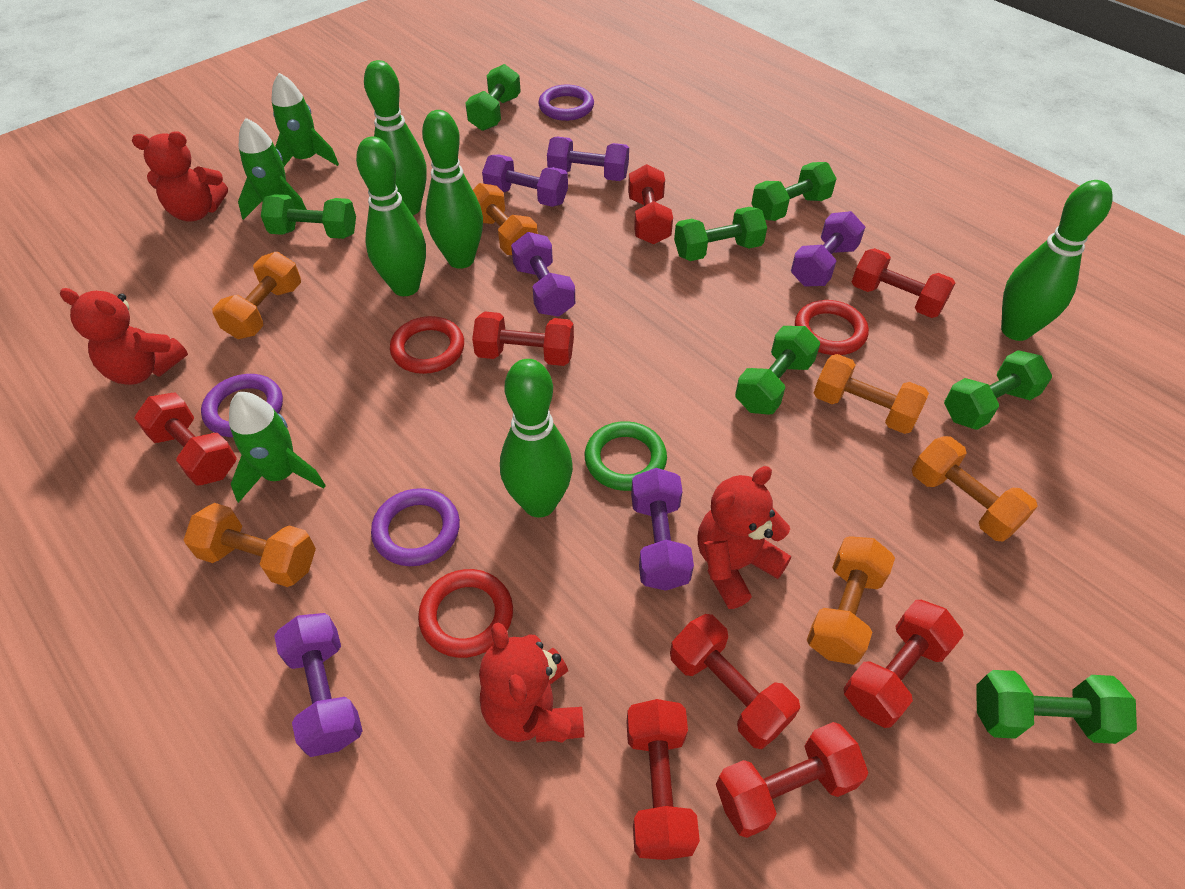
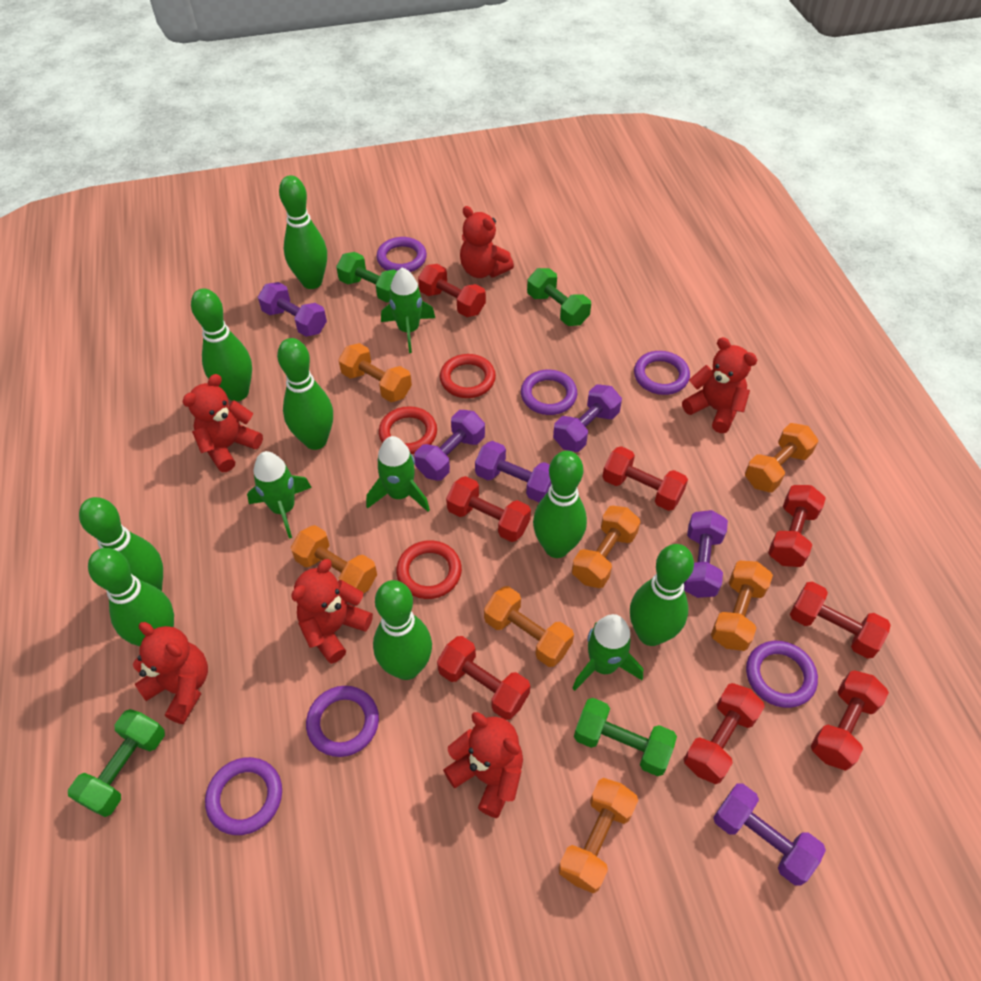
green bowling pin: [356,136,426,296] [364,60,427,215] [422,110,483,269] [500,359,573,518] [1001,180,1112,341] = 5 -> [79,497,163,591] [88,548,174,646] [191,288,252,401] [277,338,333,450] [279,175,327,289] [373,580,432,680] [533,451,587,558] [630,544,694,646] = 8
green dumbbell: [261,194,356,239] [465,64,521,131] [674,207,767,261] [735,326,820,415] [751,162,837,221] [944,350,1052,430] [976,670,1137,744] = 7 -> [68,709,165,817] [336,252,397,303] [527,268,591,326] [574,698,677,776] = 4
green ring: [585,421,667,491] = 1 -> none = 0
green rocket: [229,392,326,503] [238,118,307,220] [272,73,339,166] = 3 -> [247,451,312,538] [366,436,430,512] [381,267,435,353] [572,614,643,691] = 4
orange dumbbell: [184,503,316,587] [212,252,301,339] [473,183,538,255] [807,536,895,665] [814,354,929,434] [912,436,1038,542] = 6 -> [291,525,377,594] [338,343,412,402] [484,586,574,667] [558,778,638,894] [572,506,640,588] [711,561,773,651] [745,423,818,492] = 7
purple ring: [201,374,283,437] [371,488,460,566] [538,85,594,121] = 3 -> [205,757,282,835] [306,686,379,757] [376,237,427,272] [521,370,577,415] [634,351,690,395] [746,641,818,708] = 6
red teddy bear: [60,288,188,385] [132,131,228,222] [479,622,584,743] [697,466,791,609] = 4 -> [133,622,208,724] [182,374,263,472] [291,559,373,664] [443,712,523,818] [460,206,514,278] [682,337,757,433] = 6

